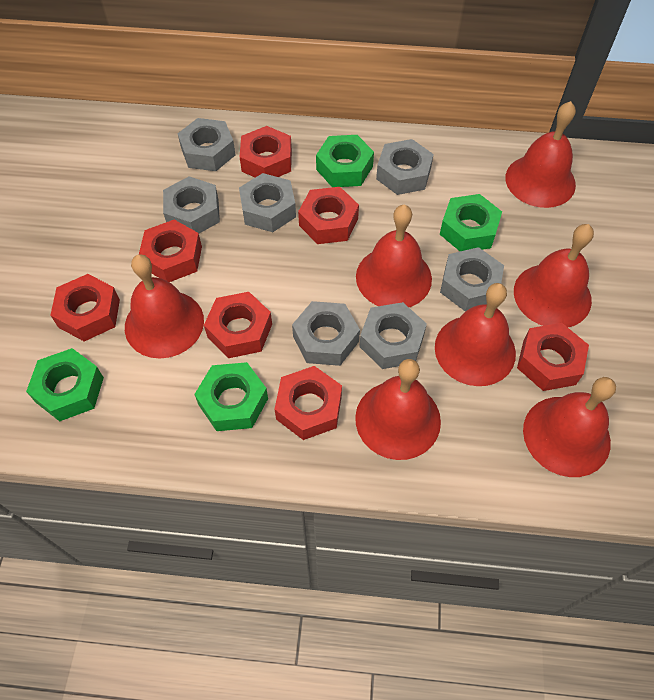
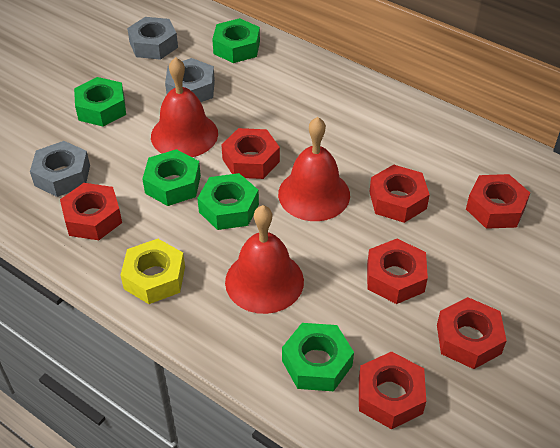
green nut: [26,348,104,422] [194,362,268,431] [316,135,374,187] [440,194,502,251] = 4 -> [74,77,126,127] [143,149,201,206] [197,173,259,230] [212,18,260,63] [282,323,354,391] = 5
grey nut: [163,176,220,233] [178,118,236,171] [239,173,296,232] [292,301,360,366] [359,302,427,369] [376,139,434,195] [440,247,504,311] = 7 -> [30,141,90,197] [127,17,178,60] [165,58,215,102] = 3
red bell: [125,254,204,358] [355,359,441,460] [356,205,432,307] [435,283,516,386] [505,101,576,208] [514,224,594,327] [523,377,616,477] = 7 -> [151,57,218,157] [225,205,304,314] [278,117,350,221] = 3
yellow nut: none = 0 -> [121,239,185,304] = 1

